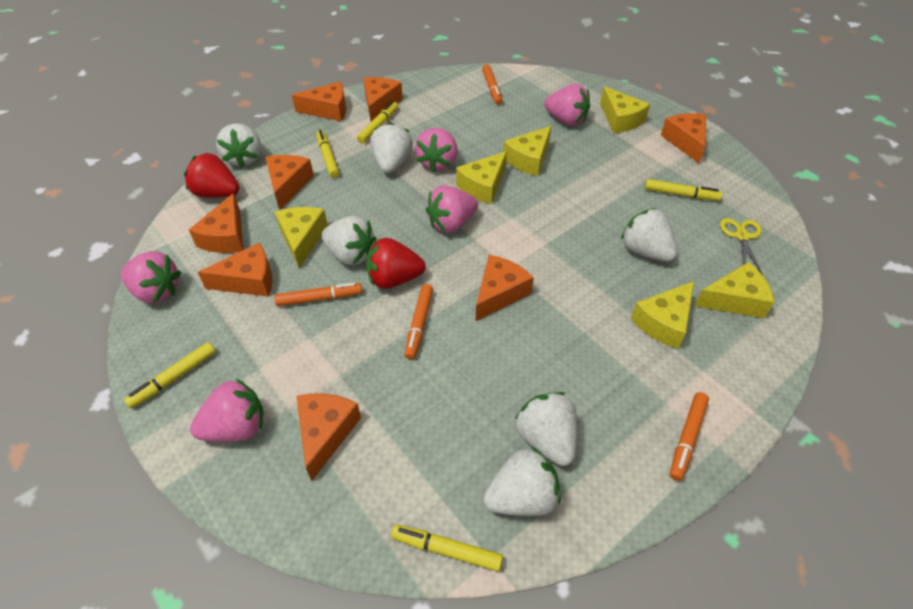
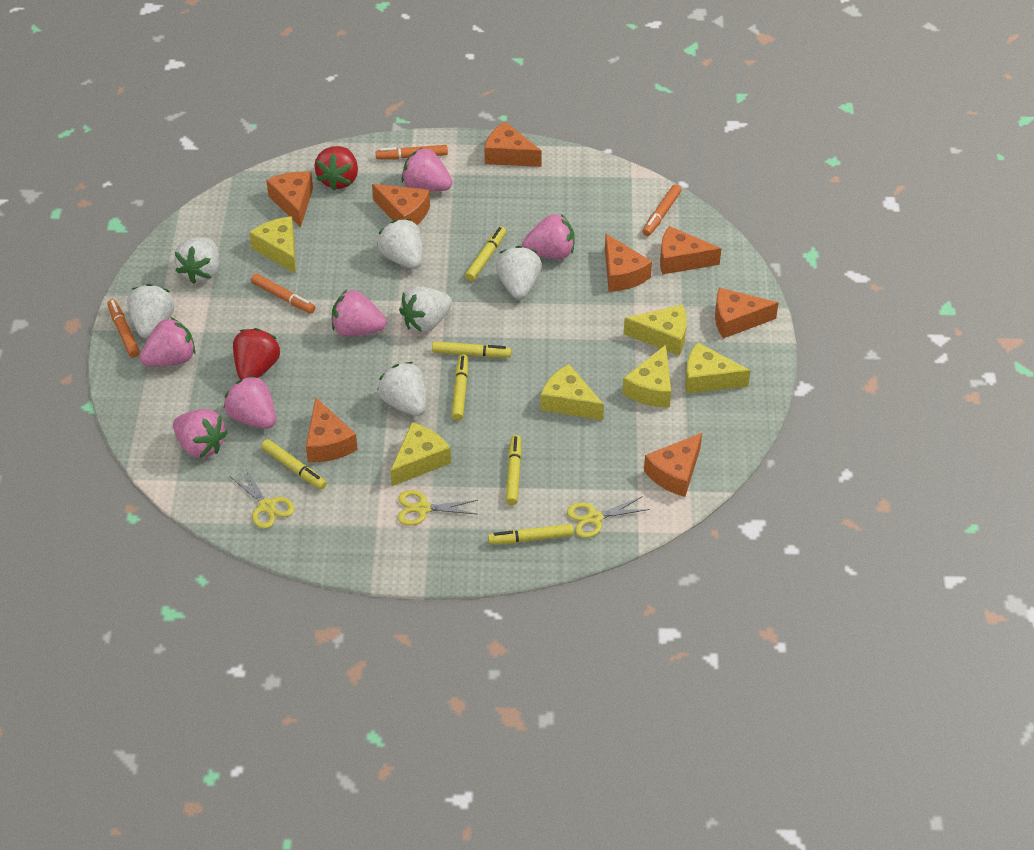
pink strawberry: [121,251,181,303] [190,378,264,442] [415,128,457,172] [425,185,478,233] [544,84,590,126] = 5 -> [140,317,195,367] [173,409,228,458] [223,375,276,429] [332,290,387,337] [402,147,452,191] [522,214,575,259] = 6
yellow marker: [124,342,216,408] [316,130,339,178] [357,101,398,143] [391,524,503,571] [645,179,722,201] = 5 -> [261,439,327,490] [432,341,511,358] [452,355,468,421] [465,227,506,281] [488,524,574,545] [506,435,522,505] = 6
yellow scissors: [720,218,762,274] = 1 -> [231,467,295,529] [398,490,478,526] [567,496,650,538] = 3

